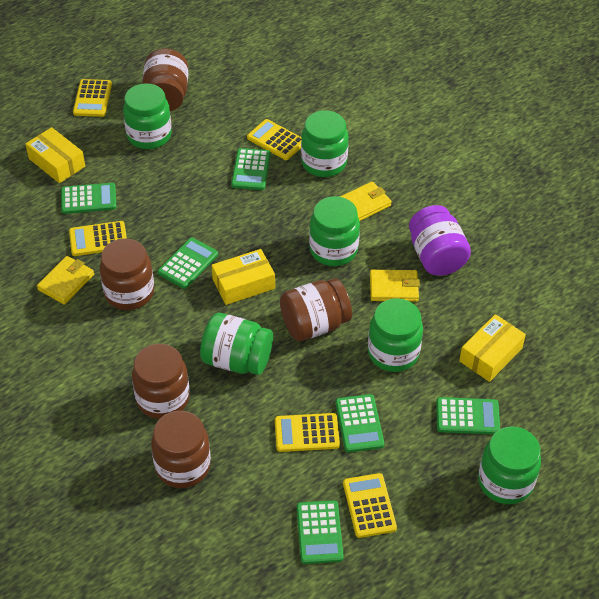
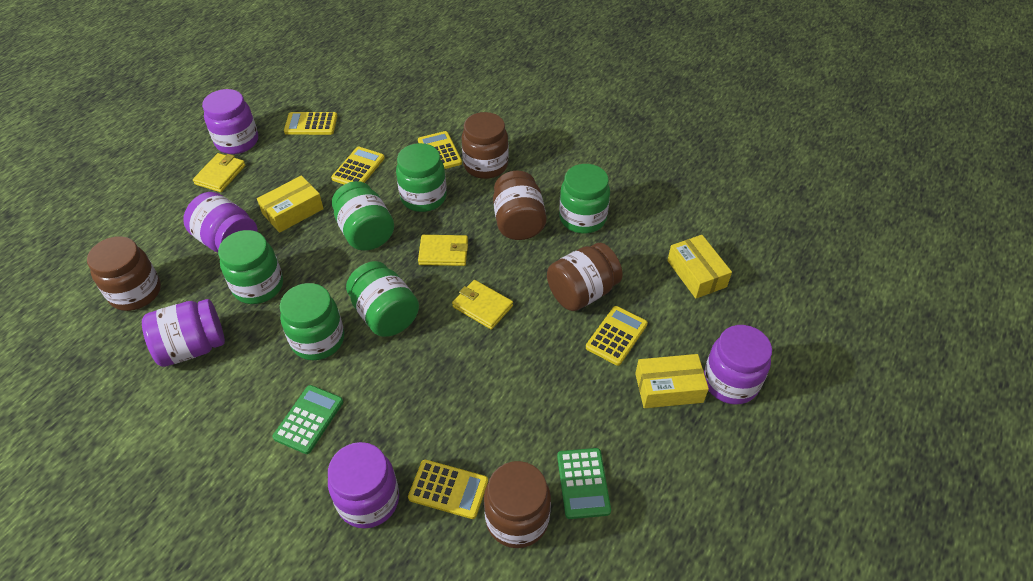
green calculator: [61,183,116,214] [158,237,218,289] [231,148,270,190] [297,500,344,564] [336,394,384,452] [436,397,500,434] = 6 -> [273,385,343,454] [557,448,611,519] = 2
purple jar: [409,205,471,276] = 1 -> [142,299,225,367] [183,192,258,252] [202,89,258,154] [328,442,399,528] [704,325,772,404] = 5

